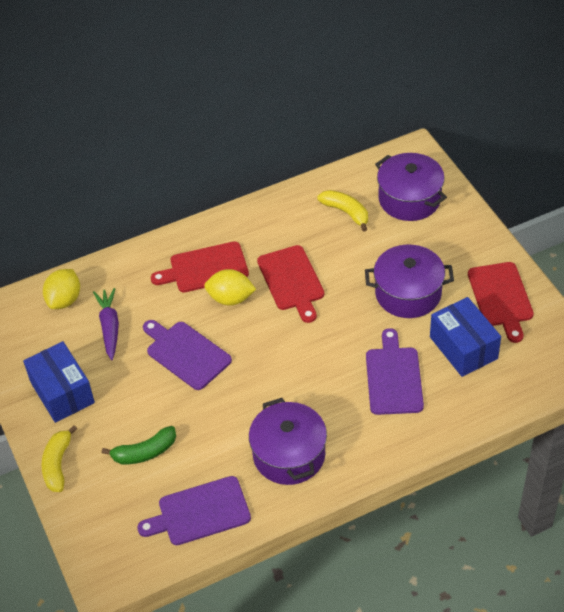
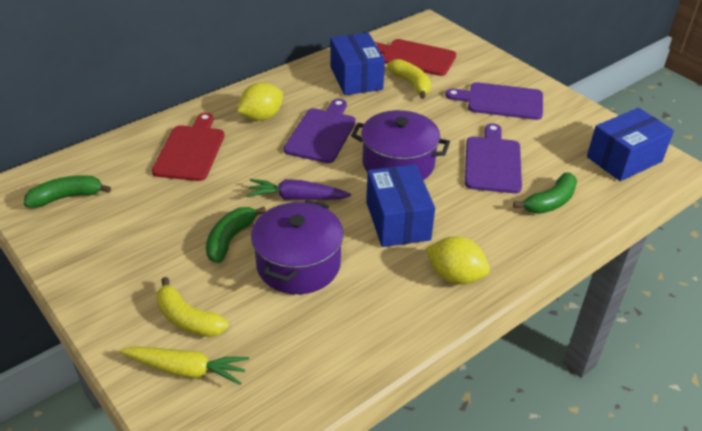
blue box: [23,341,95,423] [430,297,501,377] = 2 -> [330,33,385,95] [366,164,435,247] [587,108,674,181] = 3
green banana: [102,426,176,464] = 1 -> [24,175,111,208] [206,207,266,263] [513,172,577,214] = 3
purple pot: [249,398,327,485] [365,245,454,318] [375,153,447,221] = 3 -> [251,200,344,294] [351,110,450,180] = 2
red cutting board: [151,241,249,293] [257,245,324,323] [468,262,534,343] = 3 -> [152,113,225,181] [375,39,456,76] = 2
yellow carrot: none = 0 -> [120,346,249,385] = 1

